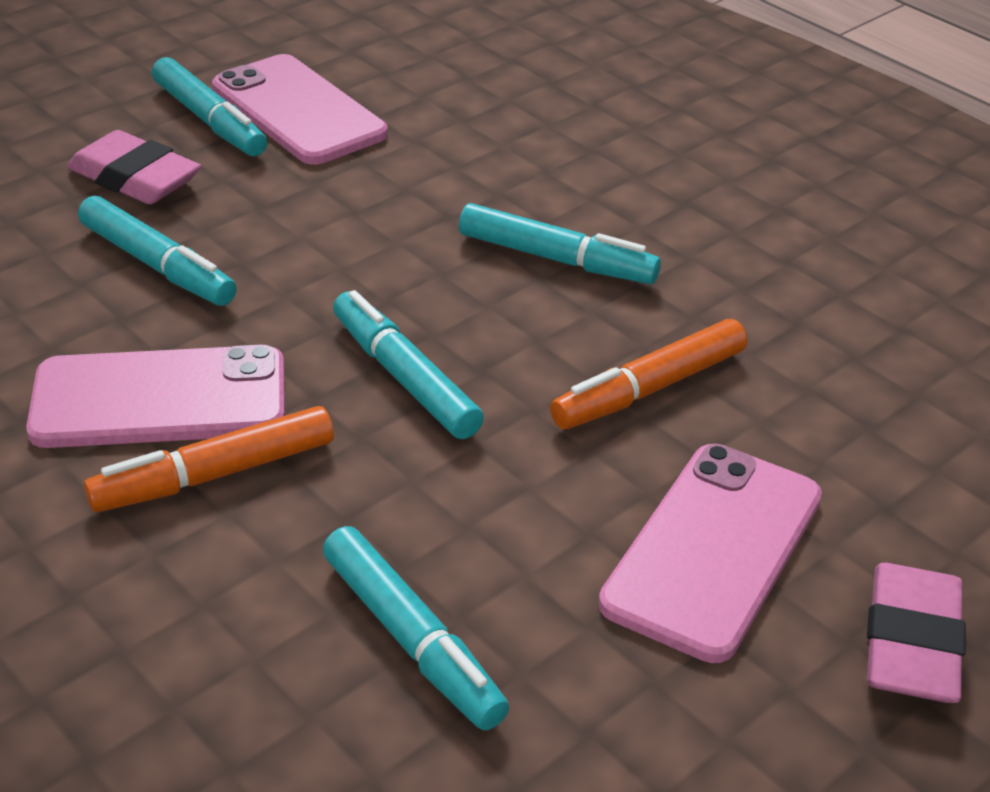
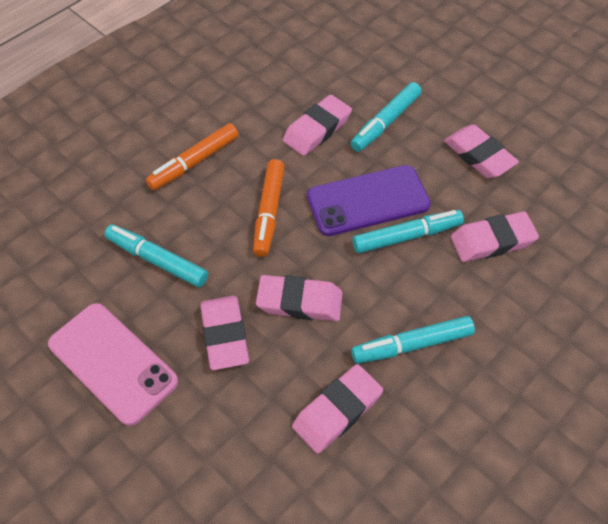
pink eraser: [67,130,201,204] [867,563,966,703] = 2 -> [200,296,249,370] [256,275,343,321] [283,95,352,156] [292,364,383,454] [444,125,519,178] [451,212,539,262] = 6
pink phone: [26,345,285,448] [212,54,388,165] [598,444,822,663] = 3 -> [48,303,178,426] = 1
purple phone: none = 0 -> [307,165,431,236] = 1
turquoise marker: [78,196,237,306] [152,57,267,156] [323,526,509,730] [333,290,484,439] [459,203,661,284] = 5 -> [104,225,208,287] [350,82,422,152] [351,316,475,364] [352,210,464,254] = 4

